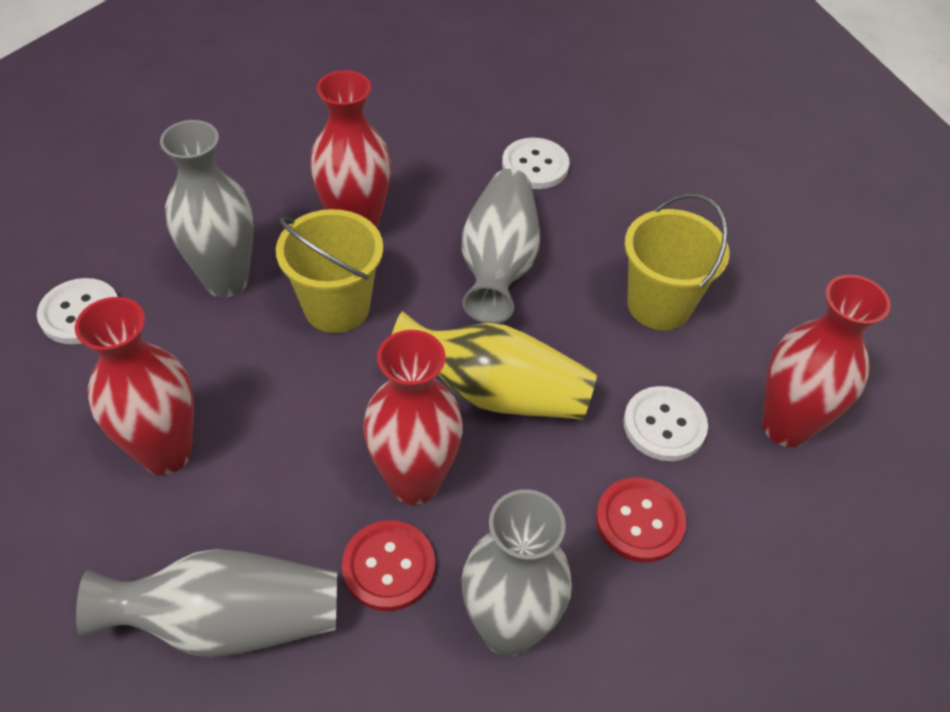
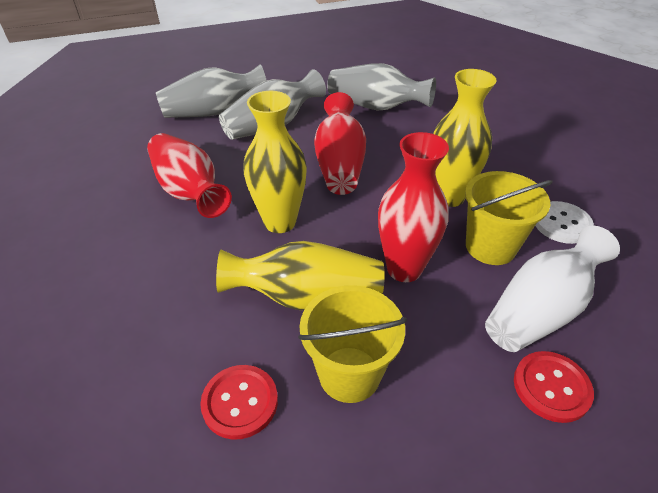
grey vase: [76,549,337,657] [160,120,254,298] [461,169,540,324] [461,489,572,656] = 4 -> [156,64,267,118] [219,69,326,140] [327,63,436,110] = 3
red vase: [75,297,194,475] [310,70,391,229] [363,330,463,505] [762,275,891,447] = 4 -> [147,133,232,218] [314,92,366,195] [378,132,449,282] = 3
white button: [37,278,118,344] [502,138,570,189] [623,386,708,461] = 3 -> [535,201,594,244] = 1
white vase: none = 0 -> [485,226,620,352] = 1
yellow vase: [392,311,597,420] = 1 -> [216,241,385,310] [243,91,307,233] [433,69,497,207] = 3

